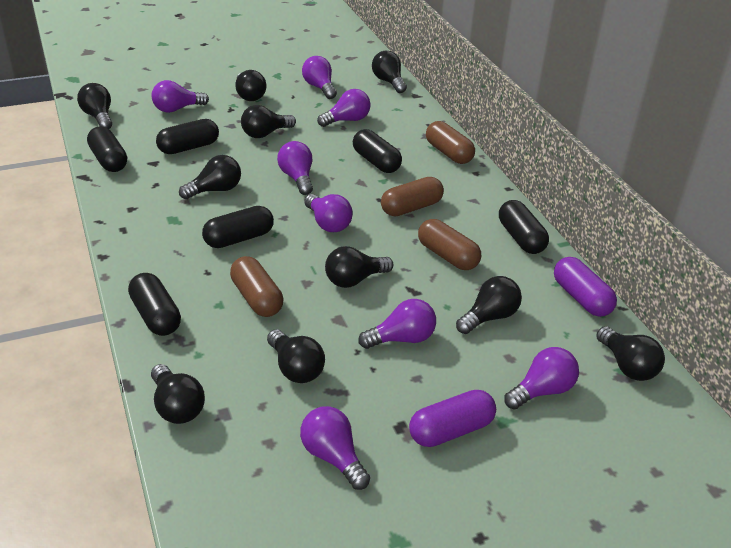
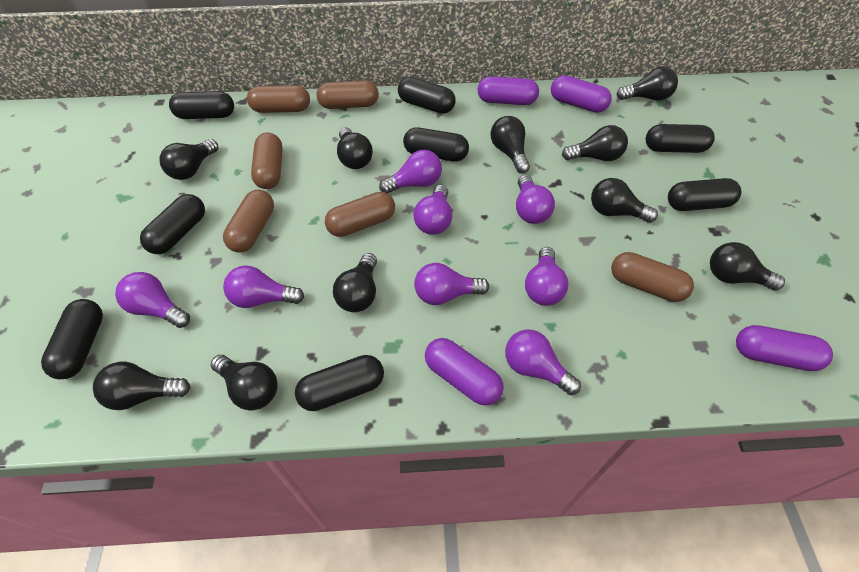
black capsule: [87,126,127,172] [128,273,181,336] [156,119,219,154] [202,206,274,248] [353,129,402,173] [499,200,549,254] = 6 -> [41,299,103,379] [140,194,205,254] [169,91,234,119] [295,355,384,411] [398,77,456,114] [403,127,469,162] [646,124,715,153] [668,178,741,211] = 8
brown capsule: [230,256,283,317] [381,177,444,216] [418,219,481,270] [426,121,475,164] = 4 -> [223,190,274,253] [247,85,310,113] [251,133,283,189] [317,80,379,109] [325,192,395,237] [611,252,694,302] = 6
purple capsule: [409,390,496,447] [554,257,617,317] = 2 -> [425,338,504,406] [478,76,539,105] [551,75,612,113] [736,325,833,371] = 4

